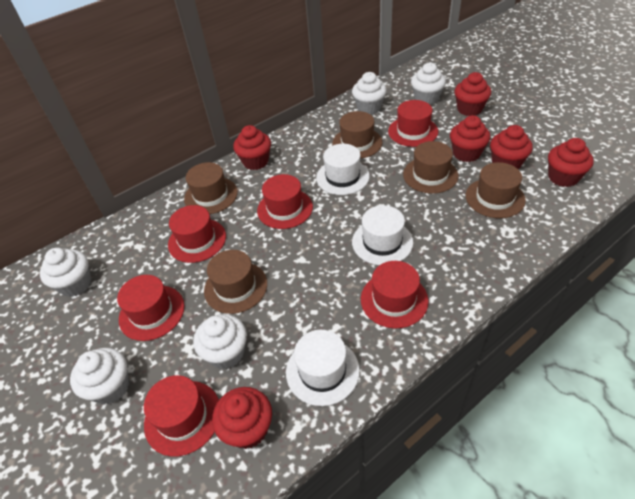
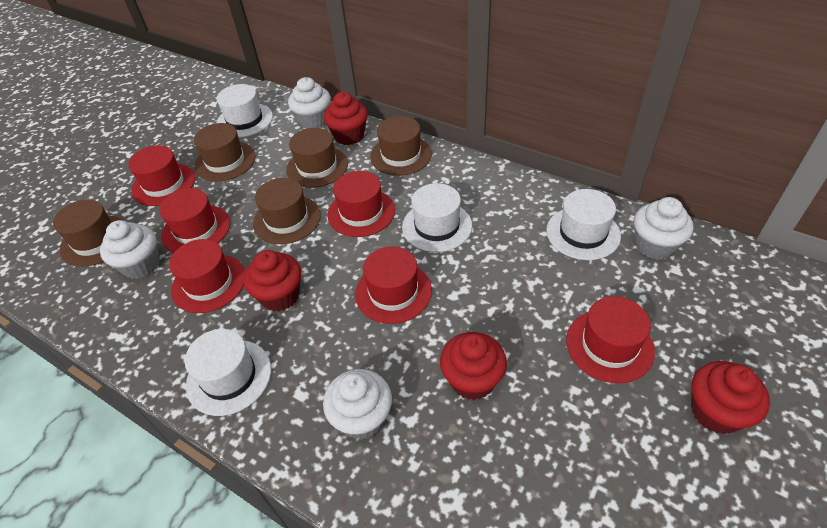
red cupcake: [212,387,272,449] [233,125,271,170] [450,115,490,162] [454,72,491,116] [490,125,533,169] [548,138,594,187] = 6 -> [243,250,301,311] [324,92,368,145] [440,332,507,400] [691,361,770,434] = 4
white cupcake: [40,248,91,297] [70,348,129,405] [193,314,247,369] [352,72,387,114] [411,62,446,105] = 5 -> [100,220,160,279] [288,77,331,129] [323,369,392,440] [634,197,694,260] = 4
white hat: [286,330,360,406] [316,144,370,195] [352,205,413,265] = 3 -> [185,329,271,416] [216,84,273,138] [402,183,472,252] [546,189,621,260] = 4

